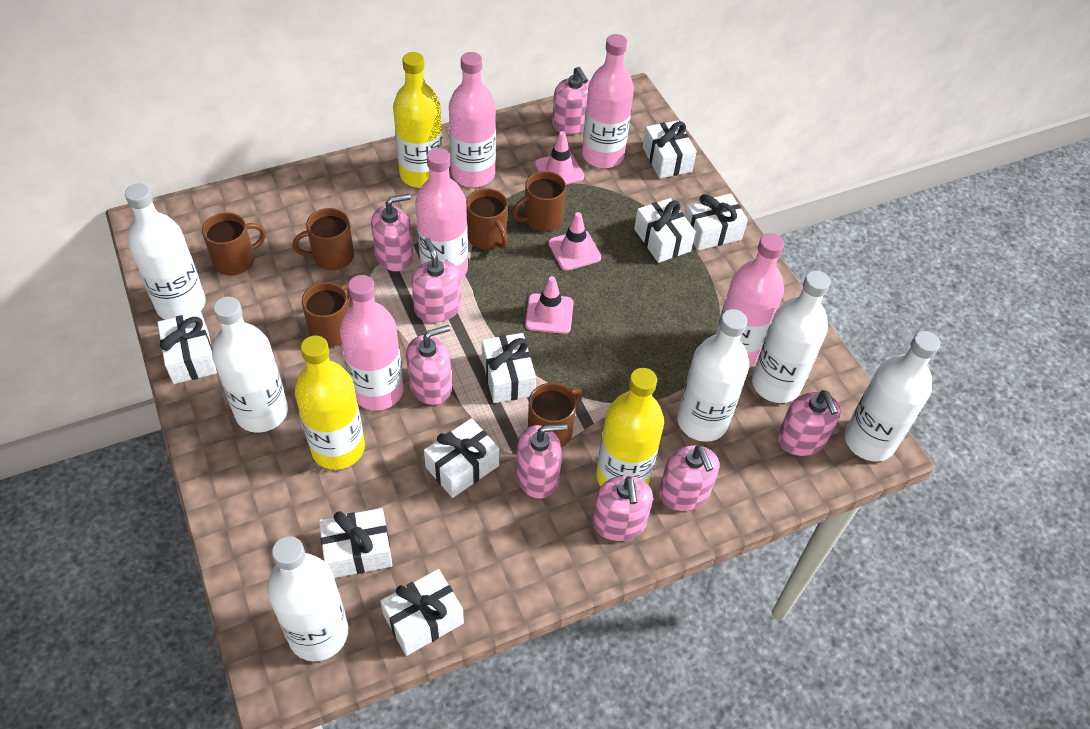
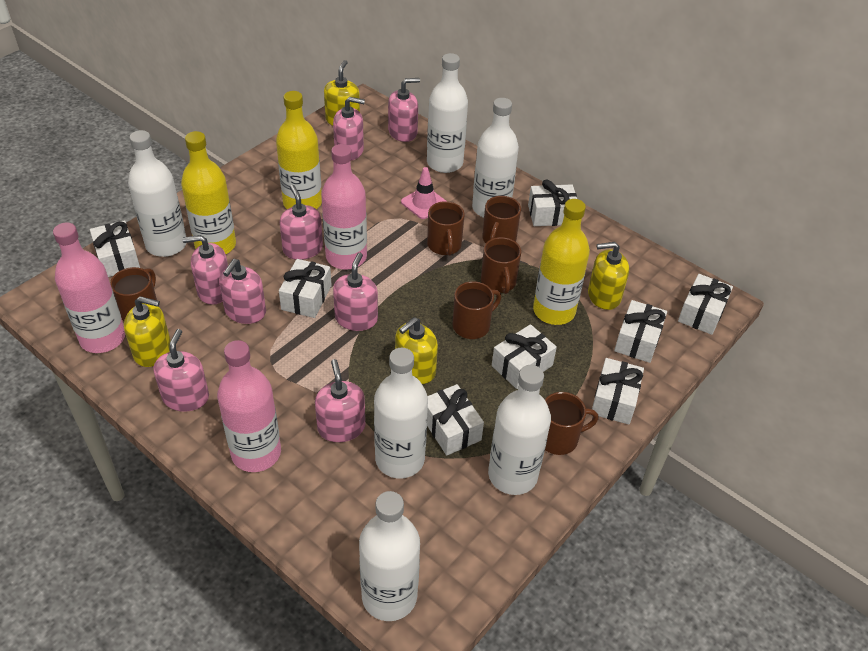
pink bottle: [340,275,404,410] [415,148,468,278] [449,52,496,187] [582,34,634,168] [715,233,784,365] = 5 -> [53,223,125,353] [217,340,281,472] [321,144,367,270] = 3
pink traffic cone: [525,276,574,334] [535,131,584,185] [548,212,601,271] = 3 -> [401,167,446,219] = 1
yellow soap dispenser: none = 0 -> [124,296,171,367] [324,60,360,126] [395,317,438,384] [588,242,629,310] = 4

